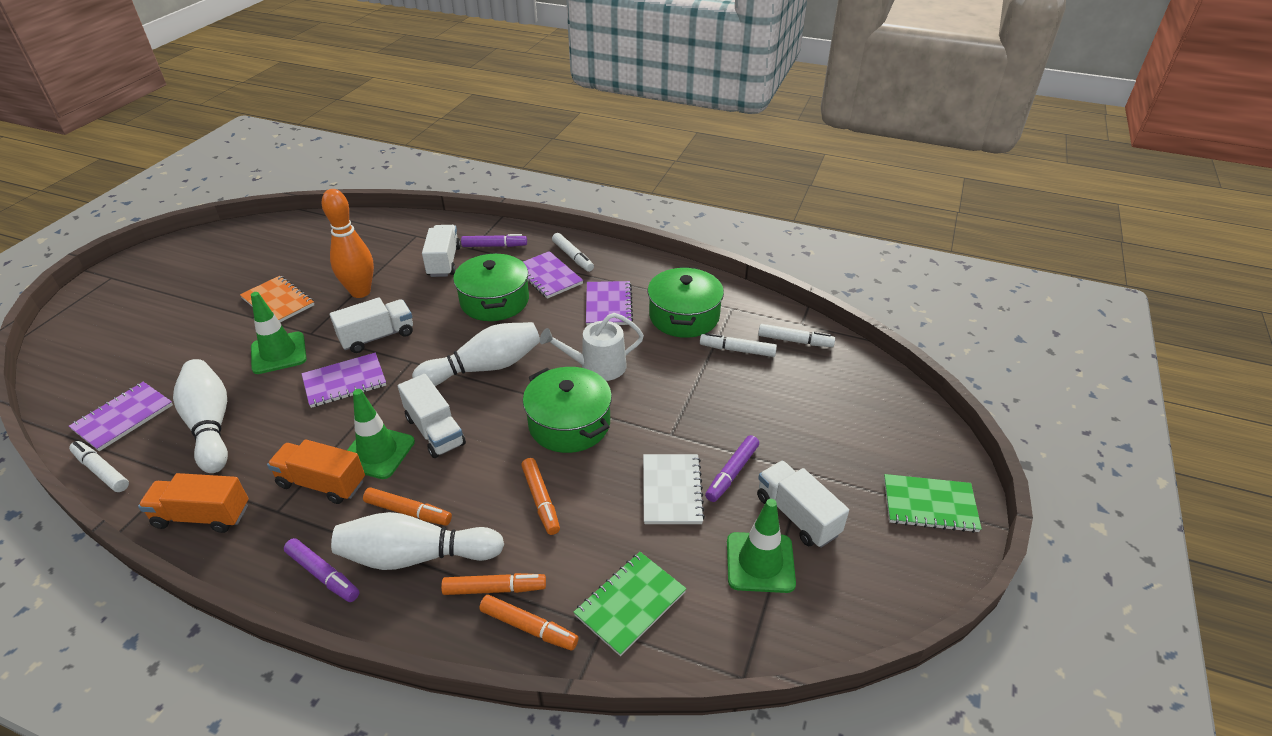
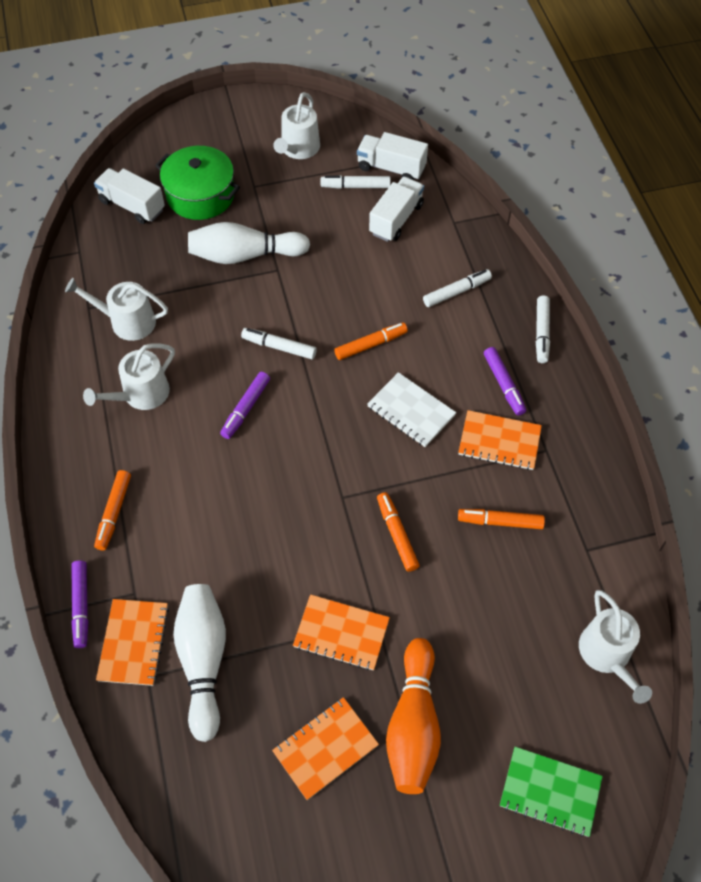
green notebook: [574,552,687,656] [884,474,982,533] = 2 -> [500,747,603,837] = 1
green pot: [453,253,529,321] [523,367,612,453] [648,267,724,338] = 3 -> [155,146,240,220] = 1
green traffic cone: [251,292,307,374] [347,389,415,479] [727,499,796,593] = 3 -> none = 0
orange notebook: [240,276,314,322] = 1 -> [96,599,169,686] [272,697,379,800] [293,594,390,671] [458,410,542,470] = 4
orange truck: [138,473,249,533] [267,439,365,504] = 2 -> none = 0
purple notebook: [69,382,173,451] [302,353,386,408] [523,251,583,299] [586,281,633,326] = 4 -> none = 0
white bowling pin: [173,359,228,473] [331,512,504,570] [412,322,540,386] = 3 -> [173,584,226,742] [188,222,310,264] = 2
white truck: [330,298,413,353] [398,374,466,458] [422,225,461,277] [757,460,849,548] = 4 -> [94,168,165,224] [357,132,428,180] [369,177,424,242] = 3
white watering can: [540,313,644,381] = 1 -> [65,278,168,341] [83,344,175,410] [273,92,320,159] [579,590,652,704] = 4

